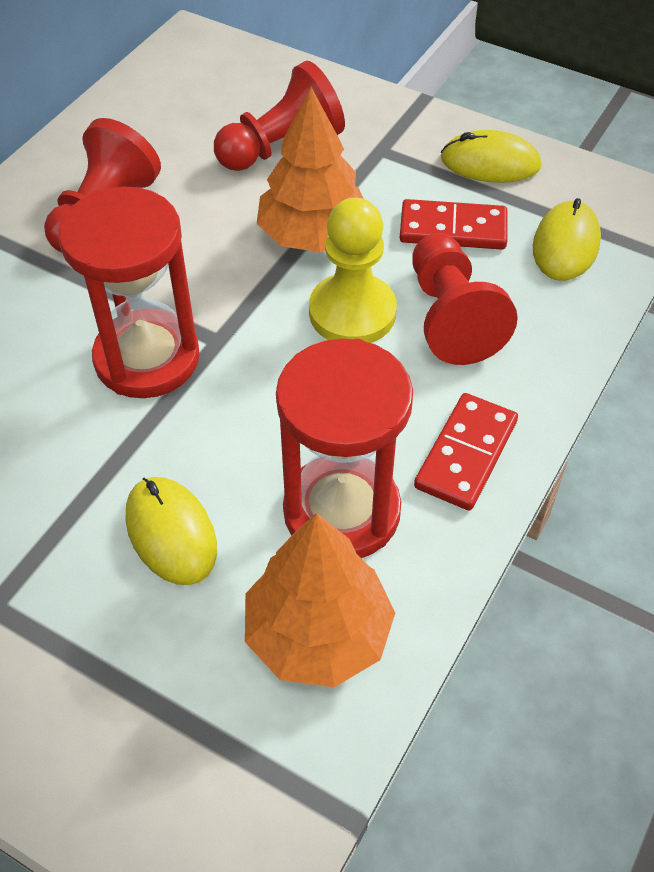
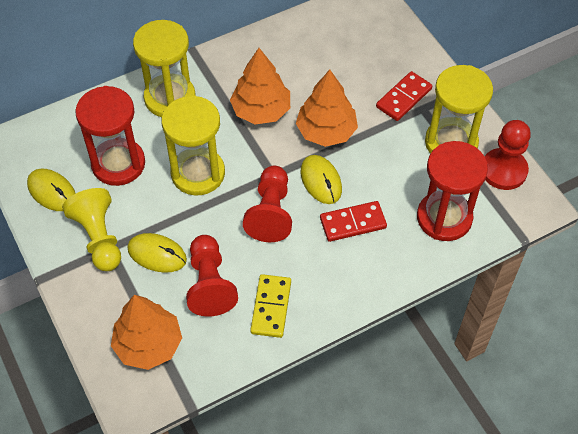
orange tree: [245,513,395,687] [257,87,364,252] = 2 -> [111,295,182,370] [230,48,290,125] [296,70,358,147] = 3
yellow domino: none = 0 -> [250,274,291,338] = 1
yellow hourglass: none = 0 -> [133,20,195,117] [162,95,225,195] [425,65,493,154] = 3

